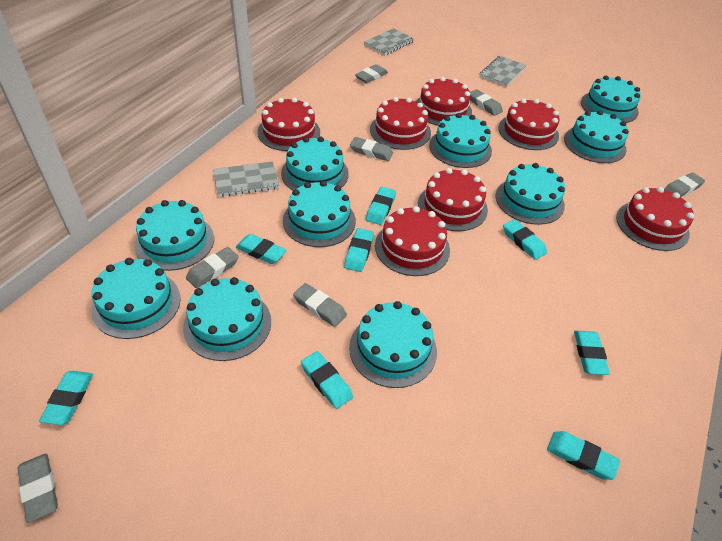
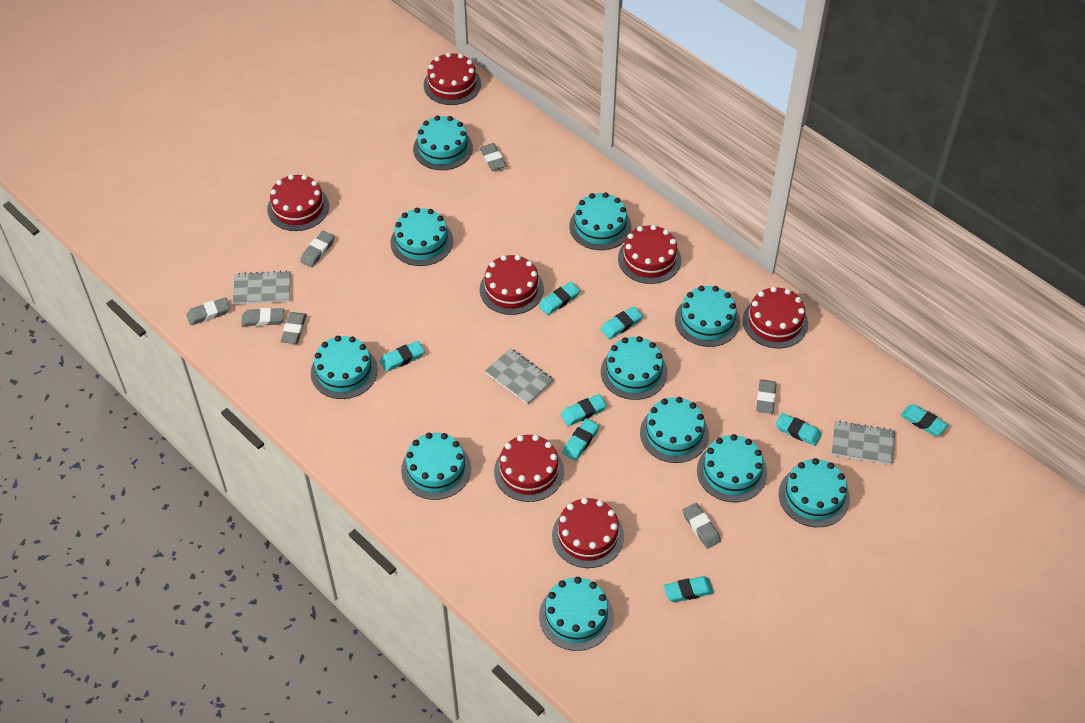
turquoise cake: [92,258,181,339] [135,200,214,271] [183,277,271,361] [281,137,349,190] [283,181,356,247] [349,301,437,388] [429,113,492,168] [495,163,565,225] [564,110,629,163] [581,76,641,123] = 10 -> [311,336,378,399] [390,208,453,266] [401,433,471,500] [413,116,473,170] [539,577,614,651] [569,192,631,250] [601,336,668,400] [640,397,709,463] [675,286,740,347] [697,434,767,502] [779,458,850,527] = 11

